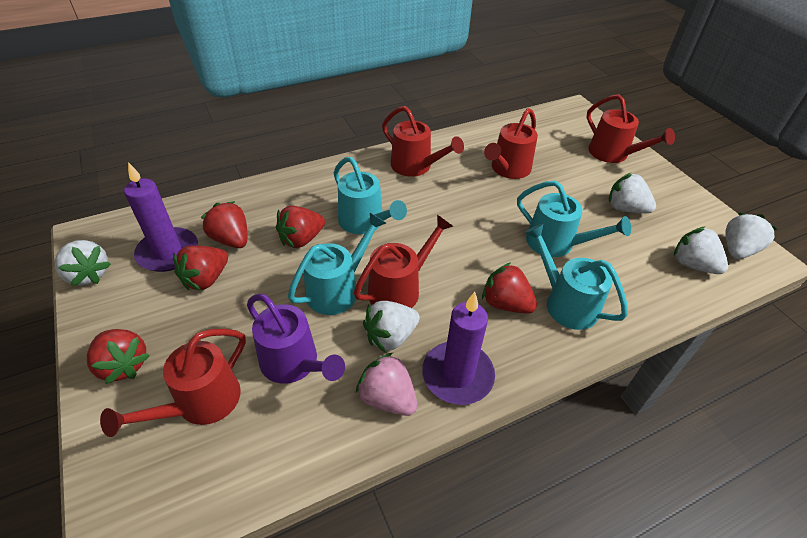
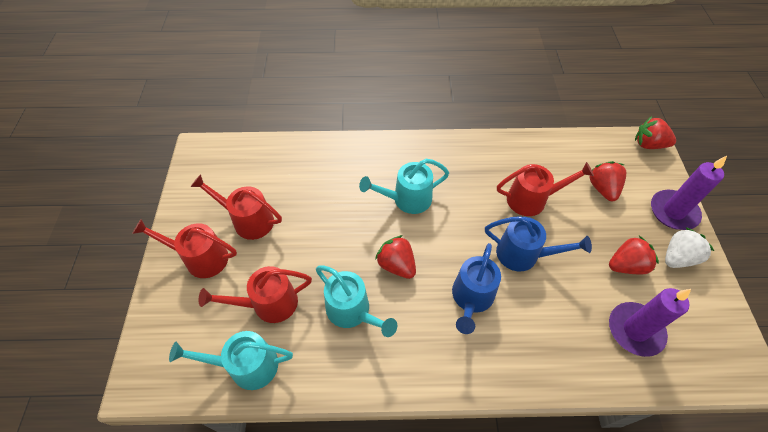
blue watering can: none = 0 -> [452,243,501,334] [485,216,592,271] = 2
pink strawberry: [356,353,417,416] = 1 -> none = 0
purple watering can: [247,294,345,384] = 1 -> none = 0
red strawberry: [87,329,150,384] [173,245,228,291] [201,201,247,248] [276,205,325,248] [482,263,537,314] = 5 -> [375,235,416,279] [590,161,626,201] [609,236,659,274] [635,116,676,149] = 4
red watering can: [100,329,246,437] [354,215,454,308] [382,106,464,177] [484,108,538,179] [586,94,675,163] = 5 -> [132,219,237,278] [191,174,282,240] [199,266,312,323] [497,162,594,216] = 4
turquoise watering can: [288,213,386,315] [334,157,407,234] [517,181,631,257] [525,223,628,330] = 4 -> [169,331,293,390] [316,265,397,337] [359,159,449,214] = 3
white strawberry: [55,240,111,286] [363,301,420,352] [609,173,656,213] [674,226,728,274] [725,213,777,259] = 5 -> [665,227,714,268] = 1

